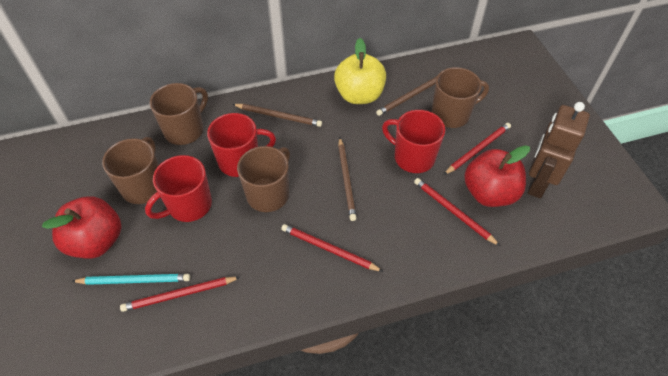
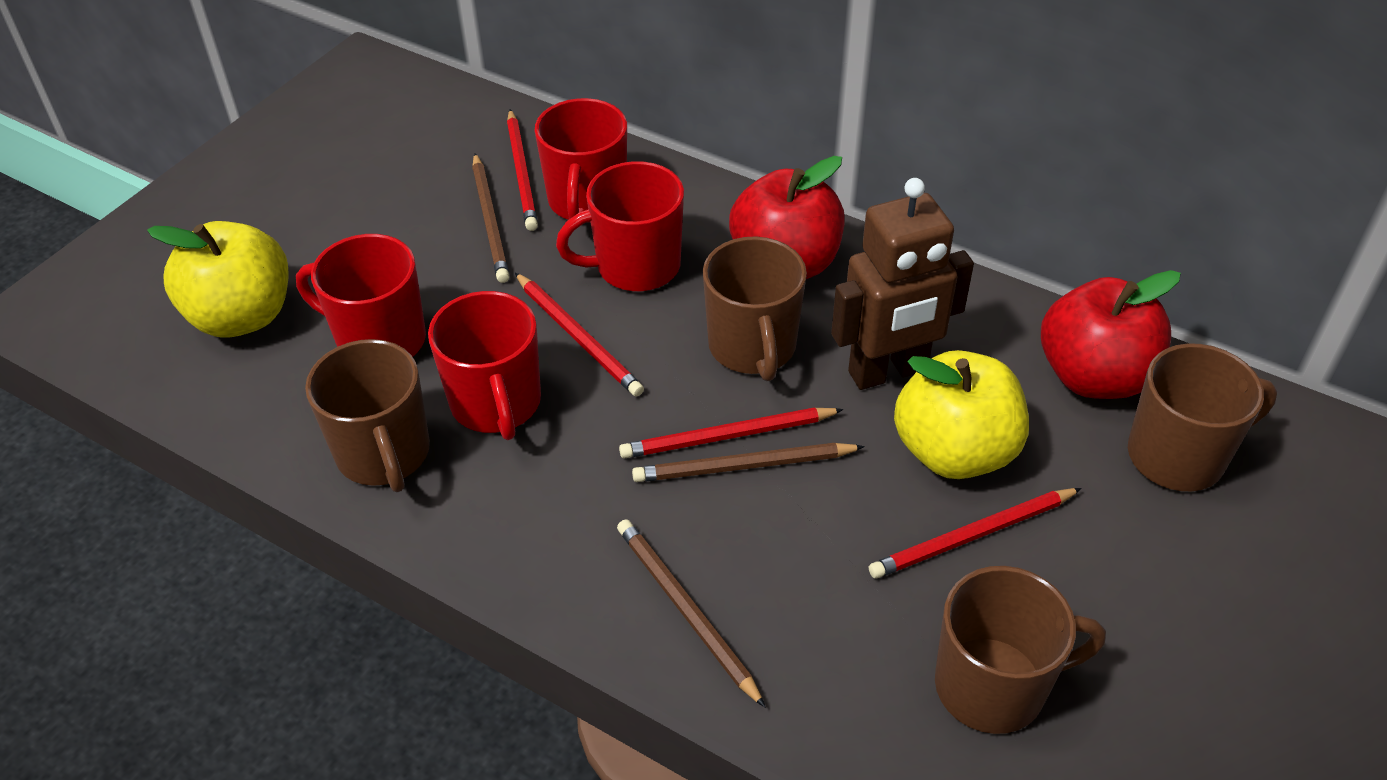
red mug: [145,155,212,222] [207,113,276,177] [382,110,445,173] = 3 -> [296,234,426,357] [428,291,541,440] [535,98,627,223] [556,161,684,291] = 4
turquoise pencil: [72,274,190,285] = 1 -> none = 0
yellow apple: [334,38,386,104] = 1 -> [147,221,288,338] [894,350,1029,479] = 2

